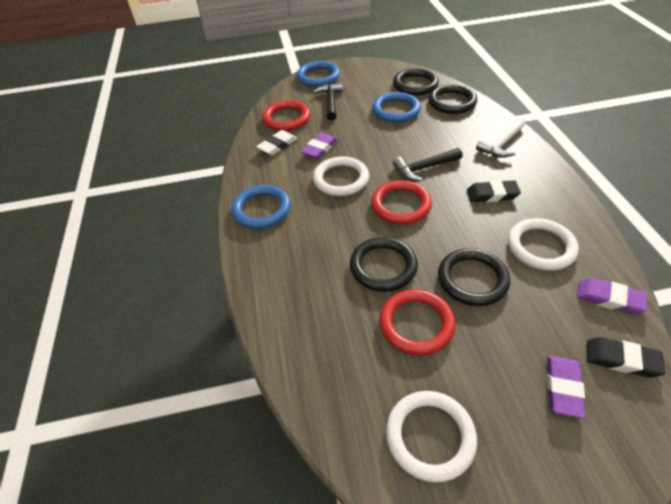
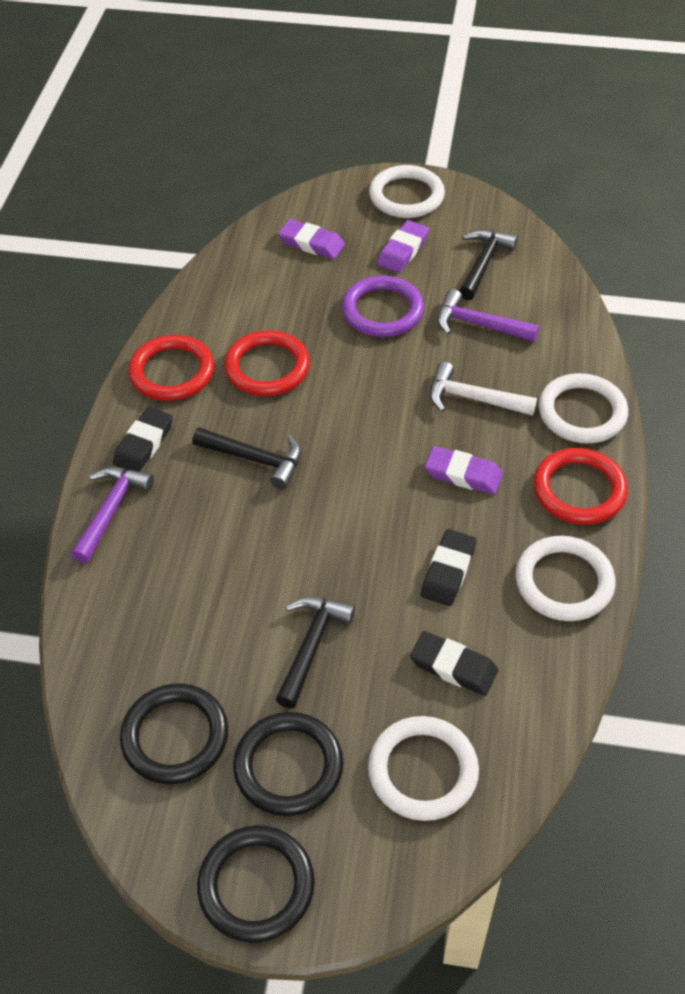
black eraser: [467,180,521,202] [587,337,665,377] = 2 -> [113,407,173,472] [410,631,498,696] [421,529,477,606] = 3
black hammer: [313,83,343,121] [393,148,462,181] = 2 -> [192,427,301,489] [275,596,355,709] [459,229,518,300] = 3
black ring: [350,237,418,292] [393,68,439,96] [428,84,477,114] [438,248,510,306] = 4 -> [120,683,228,784] [197,825,315,943] [233,712,343,816] = 3
blue ring: [231,185,291,229] [297,61,340,87] [372,92,421,123] = 3 -> none = 0
purple hammer: none = 0 -> [71,467,154,563] [437,289,539,342] = 2
purple ring: none = 0 -> [341,276,424,337] = 1
white eraser: [256,130,297,156] = 1 -> none = 0
white ring: [313,156,369,196] [386,391,477,482] [508,218,579,271] = 3 -> [368,716,479,821] [369,165,445,218] [515,536,615,621] [539,373,628,443] = 4

